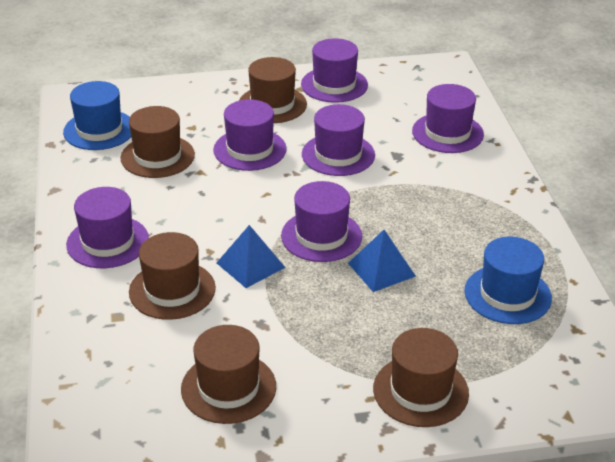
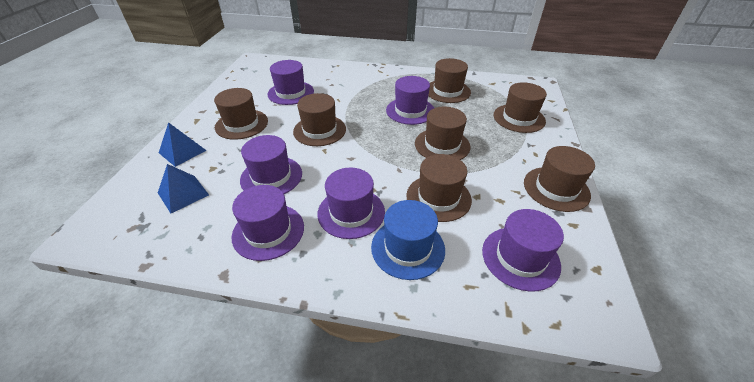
blue hat: [63,81,131,150] [464,237,552,324] = 2 -> [371,200,445,280] = 1
brown hat: [120,106,195,178] [129,232,216,320] [181,325,276,424] [239,57,307,123] [373,328,469,427] = 5 -> [214,88,268,140] [293,93,346,146] [406,154,472,222] [415,107,470,160] [428,58,471,103] [494,82,547,133] [524,146,595,212] = 7

